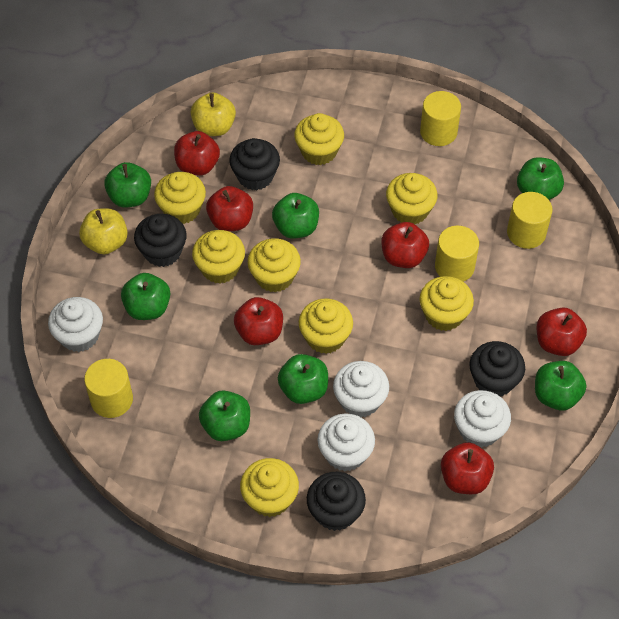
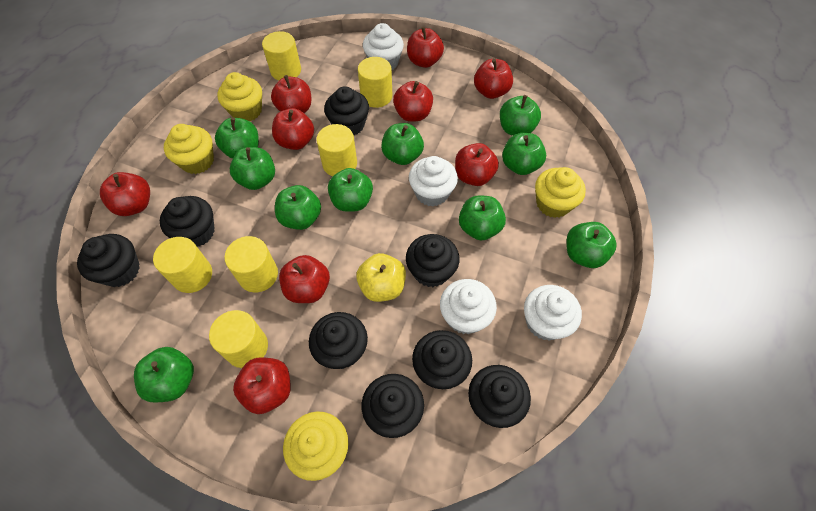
black cupcake: [134,214,187,267] [229,138,280,190] [307,472,366,531] [469,341,525,396] = 4 -> [77,234,140,287] [160,196,215,247] [309,312,368,369] [324,86,369,135] [361,374,424,438] [406,234,459,287] [412,330,472,389] [468,365,531,428] = 8
green apple: [104,162,151,207] [121,273,170,320] [199,390,250,441] [272,193,319,239] [278,354,328,404] [517,157,564,200] [535,361,586,410] = 7 -> [134,347,194,402] [215,117,259,159] [230,147,275,190] [275,185,321,230] [328,168,373,212] [381,123,424,165] [459,195,506,240] [500,95,541,136] [502,133,546,175] [566,222,617,268] = 10
red apple: [174,131,220,176] [206,186,253,232] [234,297,283,345] [381,222,429,268] [441,442,494,494] [537,308,587,356] = 6 -> [100,172,150,216] [233,357,291,414] [271,75,311,113] [272,108,314,150] [279,255,330,303] [393,81,433,122] [407,27,444,68] [455,143,499,186] [474,59,513,99] = 9
yellow apple: [79,208,128,254] [191,92,236,136] = 2 -> [356,253,406,302] = 1
yellow cupcake: [154,172,206,224] [192,230,245,283] [240,458,299,517] [248,238,301,292] [294,113,344,165] [299,298,353,354] [386,173,438,224] [420,276,474,331] = 8 -> [164,124,214,174] [217,72,262,121] [283,411,348,481] [535,167,586,218] = 4
yellow cylinder: [84,359,133,418] [420,91,461,146] [435,226,479,282] [507,192,553,249] = 4 -> [153,237,212,293] [209,310,268,368] [224,236,278,292] [262,31,301,80] [317,124,357,176] [358,57,392,108] = 6

